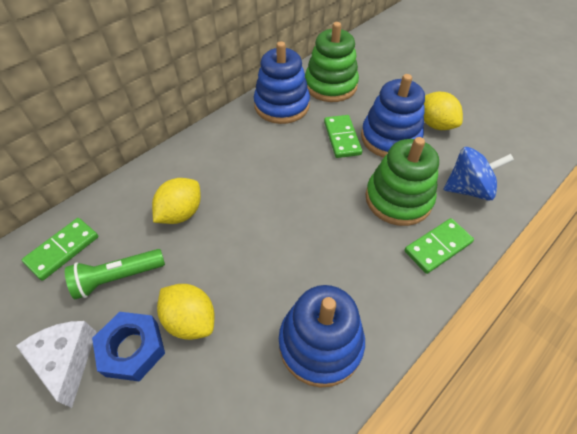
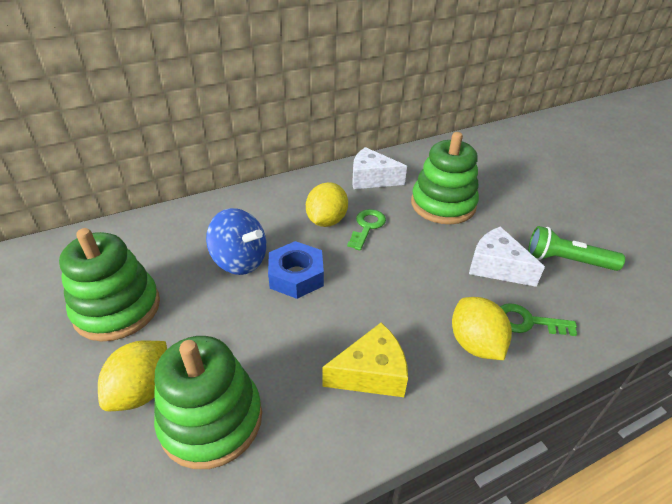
blue stacking toy: [254,41,310,124] [279,285,365,388] [361,74,425,157] = 3 -> none = 0
green domino: [22,218,98,281] [324,115,362,158] [404,218,474,274] = 3 -> none = 0
green key: none = 0 -> [347,209,386,251] [500,303,577,336] = 2
green stacking toy: [305,22,359,102] [365,137,439,226] = 2 -> [59,228,160,342] [154,336,262,469] [411,132,479,224] = 3
white cheese: [16,321,96,408] = 1 -> [352,147,407,189] [469,227,545,287] = 2
yellow cheese: none = 0 -> [322,323,408,397] = 1

